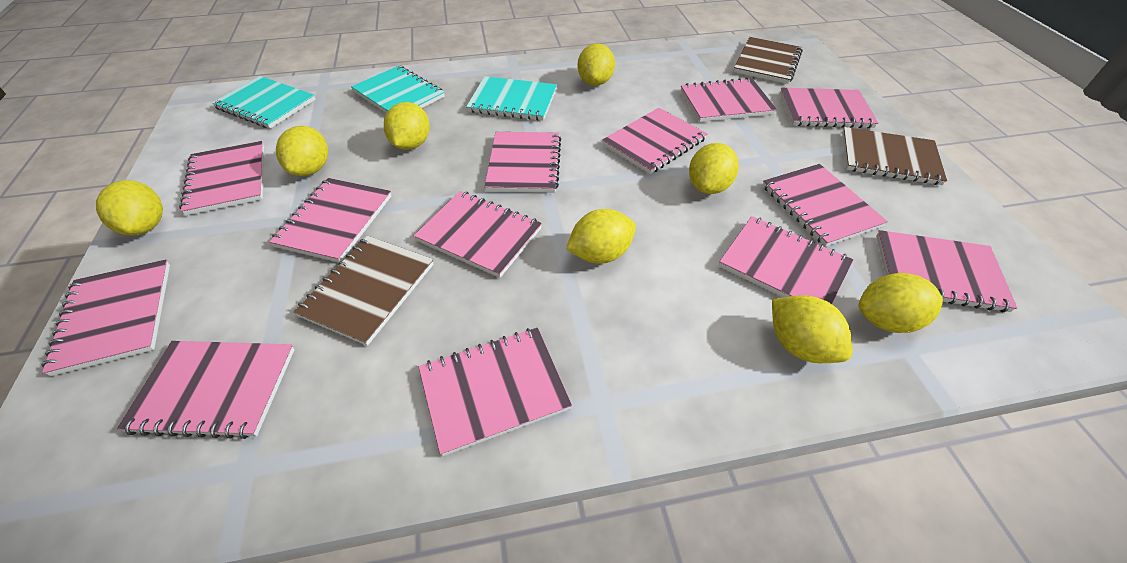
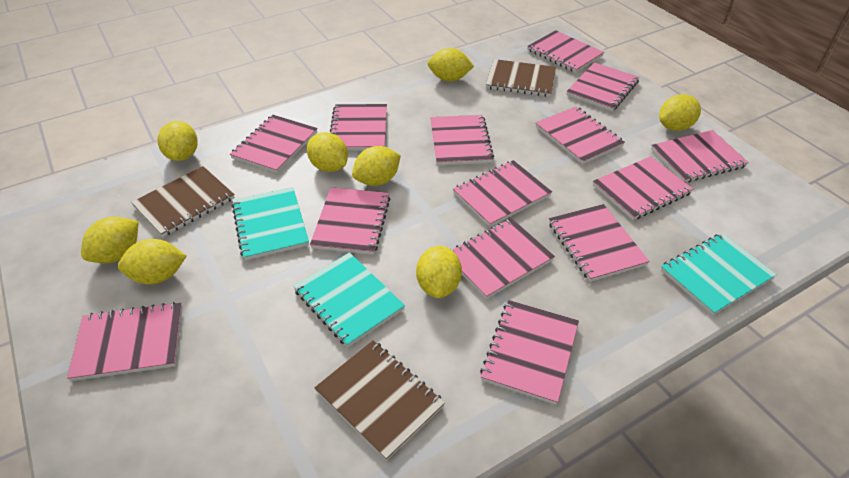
pink notebook: [41,259,170,376] [117,341,294,439] [179,141,264,215] [269,178,392,262] [414,191,542,278] [418,328,572,456] [485,132,561,193] [602,108,707,174] [681,77,777,122] [719,216,854,304] [762,164,888,247] [780,88,878,128] [876,230,1017,312] = 13 -> [67,302,183,381] [230,115,318,173] [310,187,390,255] [330,104,387,151] [430,115,494,165] [451,218,555,299] [453,160,552,227] [480,300,579,405] [527,30,604,73] [536,107,625,164] [549,204,650,282] [566,62,639,111] [593,156,693,220] [651,130,749,182] = 14

